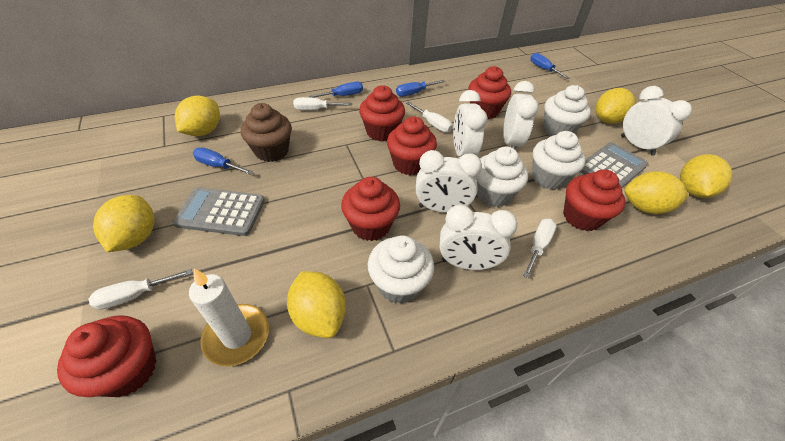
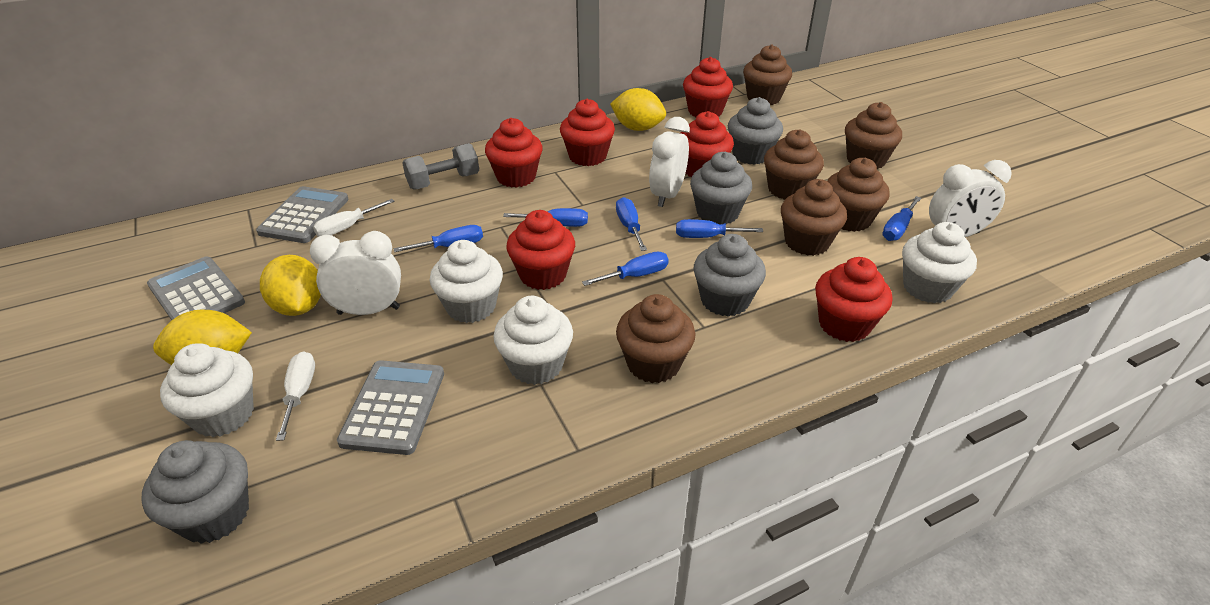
blue screwdriver: [193,148,253,175] [309,82,363,98] [396,80,445,96] [530,53,570,79] = 4 -> [394,225,483,252] [503,208,588,227] [582,251,669,286] [616,197,647,251] [676,219,763,238] [882,196,921,241] = 6
brown cupcake: [241,103,292,162] = 1 -> [616,294,695,383] [743,44,792,105] [764,129,824,200] [781,179,847,256] [827,158,890,232] [845,102,902,169] = 6
grey calculator: [173,187,265,236] [580,142,648,188] = 2 -> [147,256,245,320] [256,186,349,243] [337,360,444,455] = 3
grey cupcake: none = 0 -> [141,440,249,544] [690,152,752,225] [694,234,766,317] [728,97,783,165] = 4
grey dumbbell: none = 0 -> [402,143,479,190] = 1
white candle: [189,269,269,366] = 1 -> none = 0
white clock: [416,150,482,213] [440,205,518,270] [453,90,488,157] [503,81,539,150] [621,86,692,156] = 5 -> [310,231,401,315] [649,117,690,207] [929,160,1012,237] = 3
white screwdriver: [88,269,192,310] [293,97,352,110] [406,102,453,132] [523,219,557,278] = 4 -> [276,351,315,441] [313,199,395,237] = 2
yellow lemon: [93,195,154,252] [175,96,220,136] [287,271,346,338] [595,88,636,124] [624,171,689,214] [680,154,732,198] = 6 -> [153,310,252,365] [260,255,321,316] [610,88,666,131] = 3

